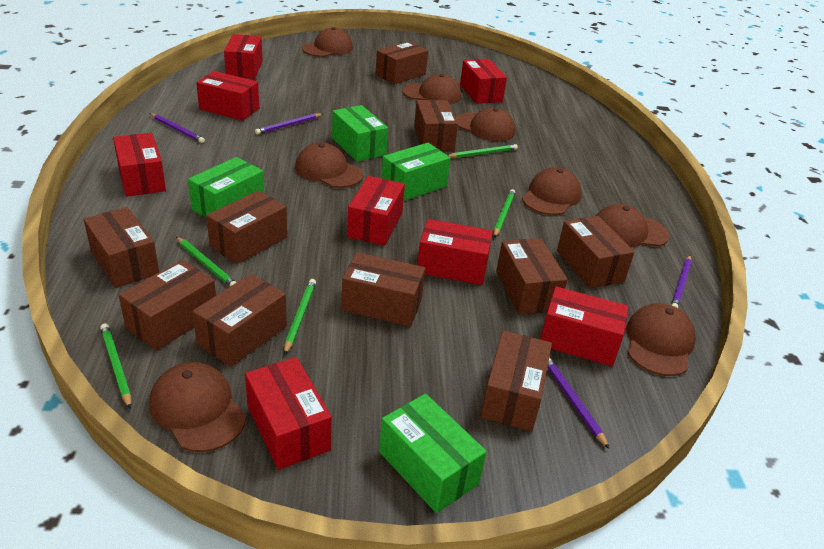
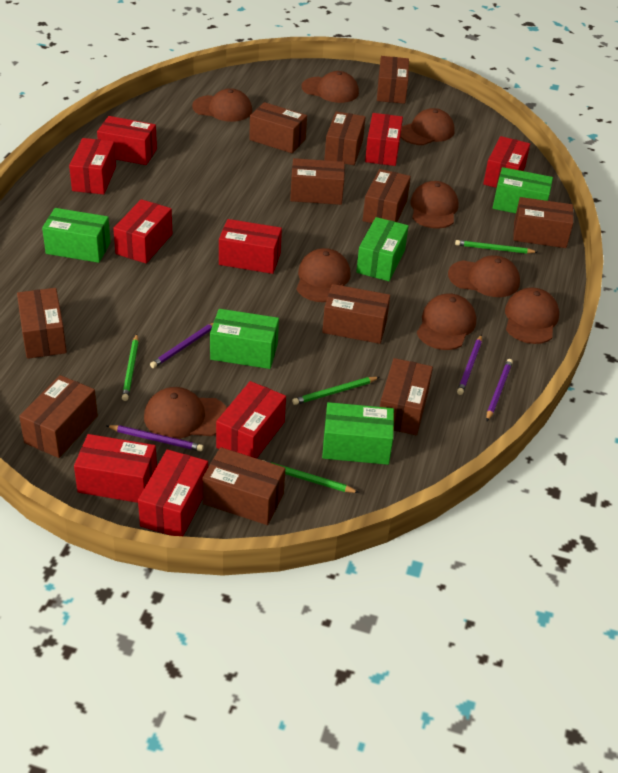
brown box: [84,207,159,288] [119,260,216,351] [192,274,287,367] [206,190,287,264] [341,252,425,327] [376,42,428,84] [414,100,458,151] [481,331,552,432] [496,238,568,315] [557,216,634,289] = 10 -> [17,288,67,359] [19,375,98,458] [202,447,285,525] [249,102,307,153] [290,158,345,205] [322,284,390,344] [324,112,365,165] [363,169,411,223] [377,56,409,104] [380,358,433,435] [513,197,573,248] = 11
brown cap: [149,362,246,452] [295,142,363,188] [302,27,353,57] [402,74,461,104] [455,107,516,141] [522,167,582,215] [596,204,669,247] [626,303,696,376] = 8 -> [144,387,227,439] [192,88,252,122] [297,248,350,302] [302,71,359,103] [400,108,455,145] [410,181,458,229] [417,293,476,350] [448,255,520,297] [505,287,559,344] = 9
green box: [188,157,264,218] [332,105,388,162] [379,394,487,513] [381,143,451,201] = 4 -> [42,208,111,263] [210,309,279,369] [322,402,394,465] [356,217,409,281] [493,167,553,213] = 5
green pencil: [100,323,131,409] [176,237,237,286] [284,279,316,355] [448,144,518,158] [494,189,515,237] = 5 -> [122,334,139,401] [263,460,359,493] [292,377,380,405] [455,240,537,254] = 4
red box: [113,133,166,197] [196,71,259,121] [224,34,263,79] [245,357,332,470] [347,176,405,246] [417,219,493,285] [460,59,507,104] [540,286,628,366] = 8 -> [69,138,116,195] [74,434,157,503] [97,116,157,165] [113,199,172,263] [138,449,208,536] [216,381,286,458] [219,219,282,274] [365,113,403,166] [483,136,530,188] = 9

